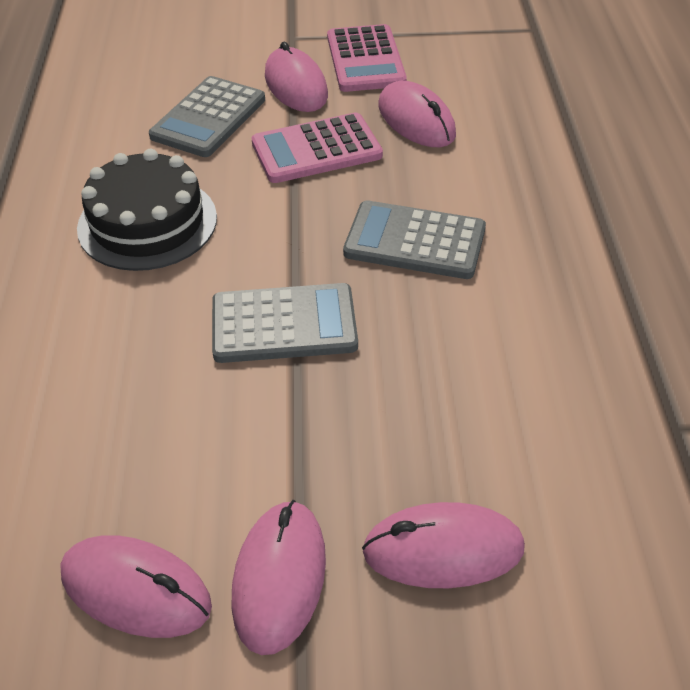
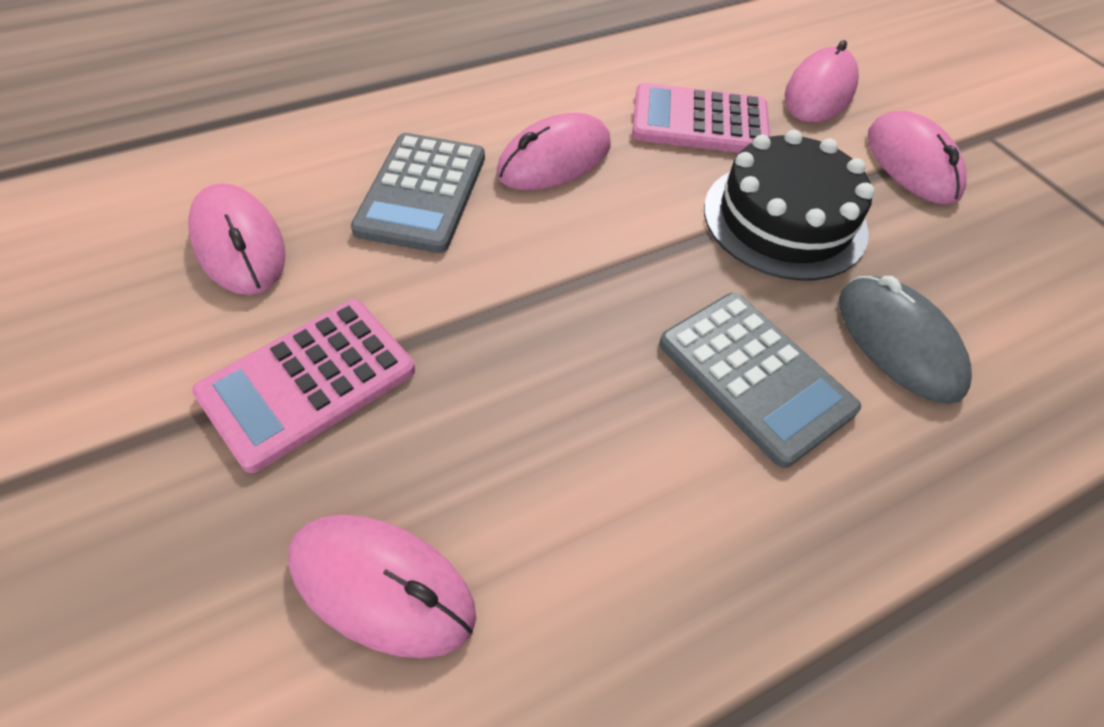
grey calculator: [149,76,265,157] [212,283,358,363] [343,200,486,279] = 3 -> [351,133,485,253] [659,293,861,468] = 2
grey mouse: none = 0 -> [839,276,972,404] = 1

